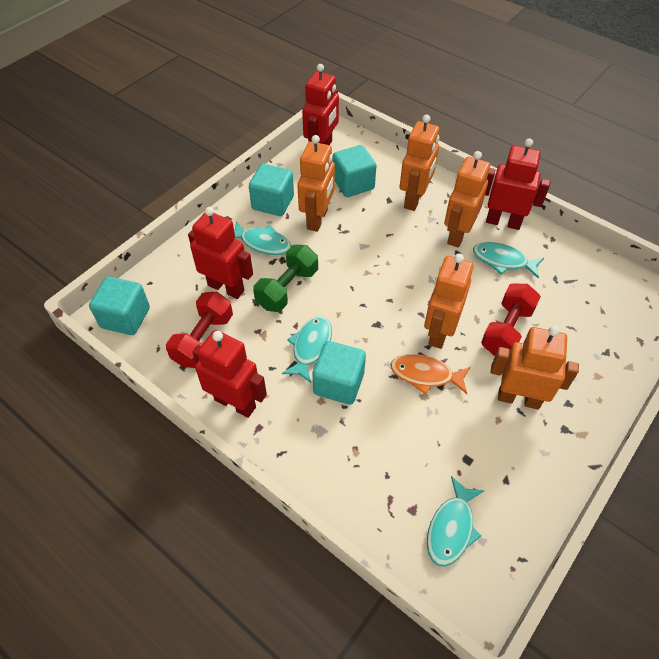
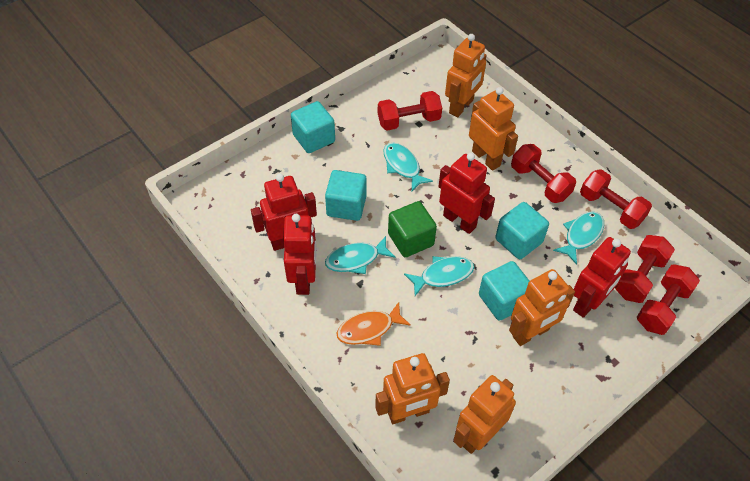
green cube: none = 0 -> [388,201,437,257] = 1
green dumbbell: [253,245,318,312] = 1 -> none = 0
red dumbbell: [166,292,233,368] [481,284,541,356] = 2 -> [378,91,442,131] [511,144,576,203] [580,169,652,229] [615,235,675,303] [637,264,700,335] = 5

